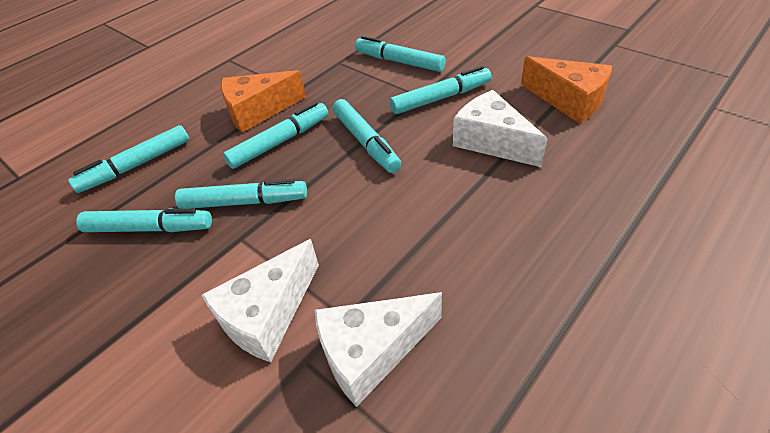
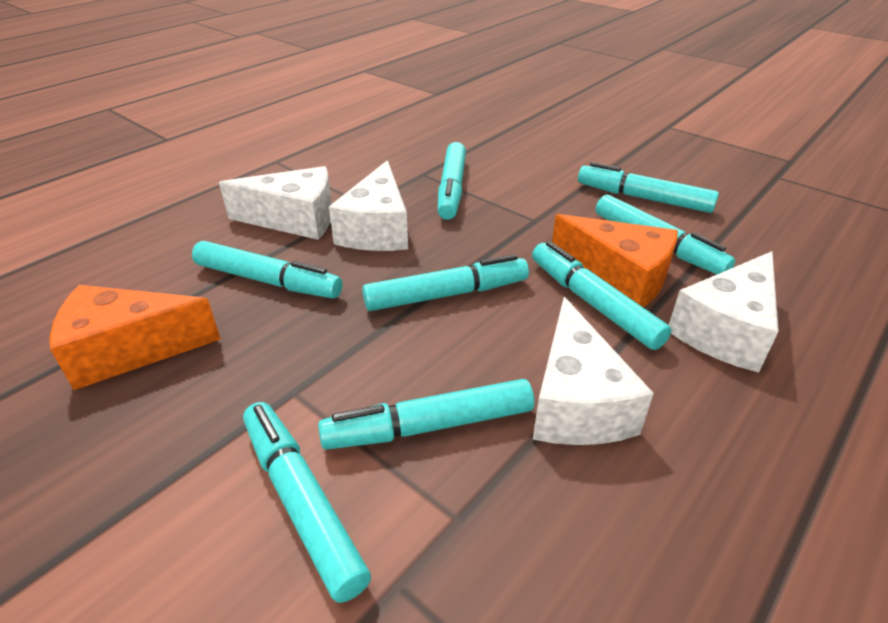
turquoise marker: [68,125,189,193] [76,209,212,232] [175,179,307,209] [223,102,328,169] [332,99,401,173] [355,36,446,72] [390,66,492,114] = 7 -> [192,241,343,298] [243,402,371,603] [318,379,534,450] [362,254,529,311] [438,142,466,220] [532,241,672,350] [578,162,719,213] [596,195,735,274] = 8
white cheese: [202,239,319,362] [315,292,442,407] [453,90,548,167] = 3 -> [219,166,332,240] [329,160,408,251] [533,297,654,445] [669,251,779,373] = 4

